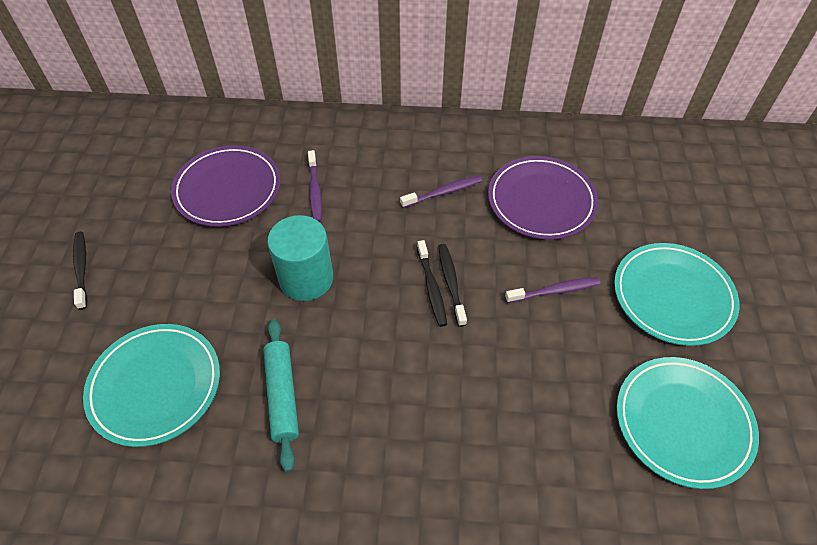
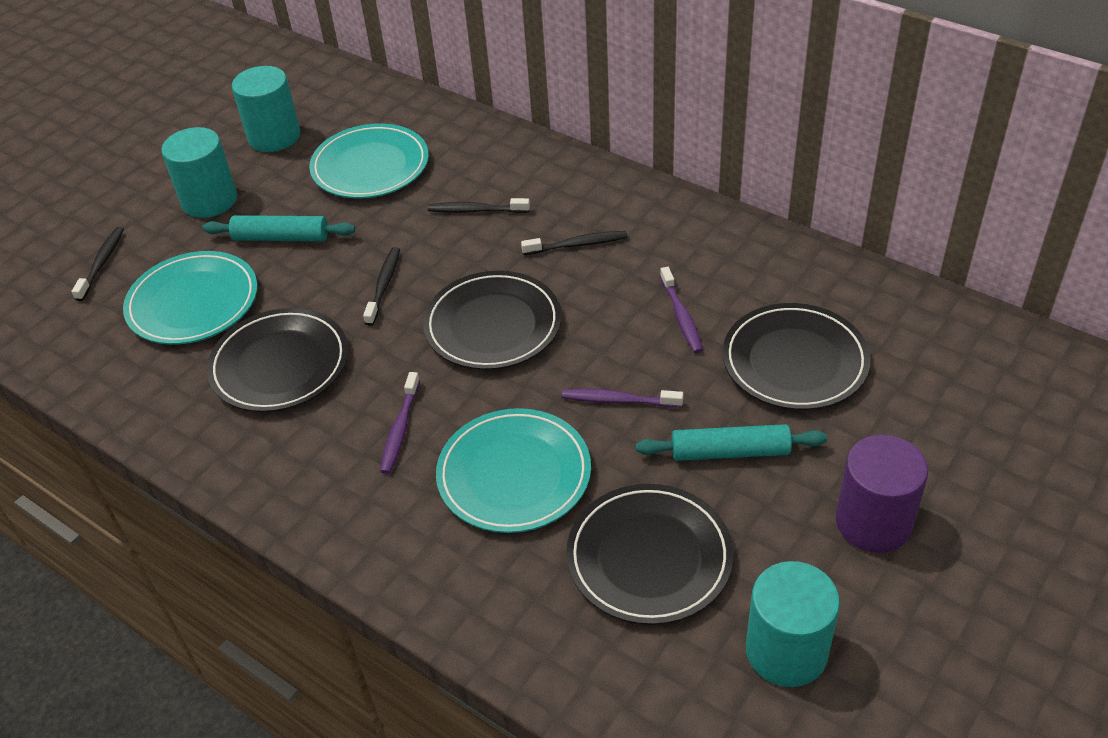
black plate: none = 0 -> [207,308,348,412] [423,271,561,370] [566,484,733,625] [723,303,871,410] = 4
black toothbrush: [73,232,87,310] [417,240,447,327] [438,244,467,327] = 3 -> [72,227,124,301] [363,247,400,326] [428,198,530,213] [521,231,627,255] = 4
purple cylinder: none = 0 -> [836,435,928,553] = 1
purple plate: [171,145,280,227] [488,156,598,240] = 2 -> none = 0
turquoise cylinder: [267,215,333,301] = 1 -> [161,127,237,218] [232,66,300,152] [746,561,840,687] = 3
turquoise rolling pin: [263,319,299,472] = 1 -> [202,215,355,241] [636,424,827,461] = 2

